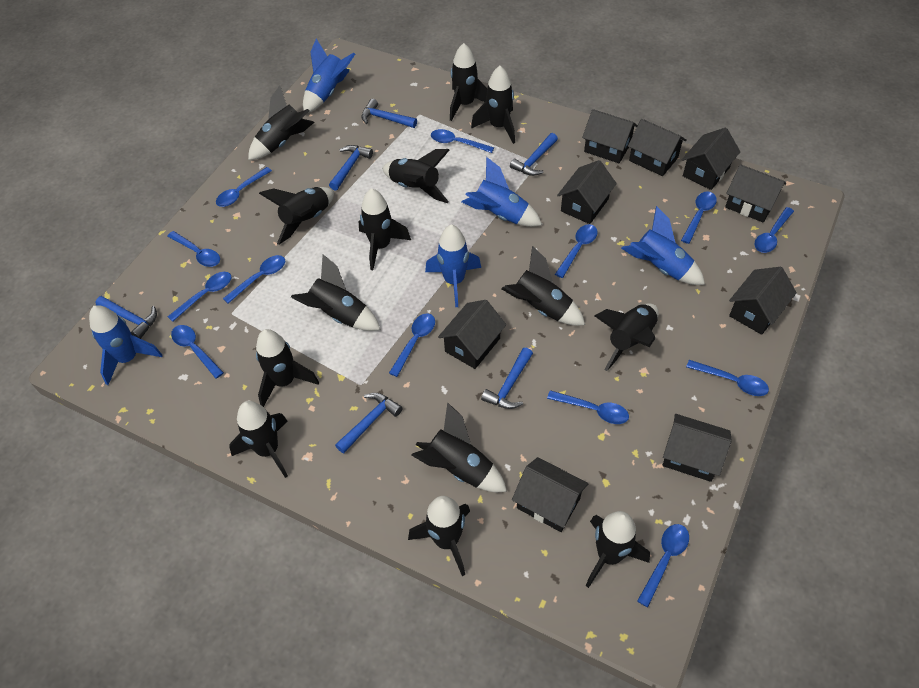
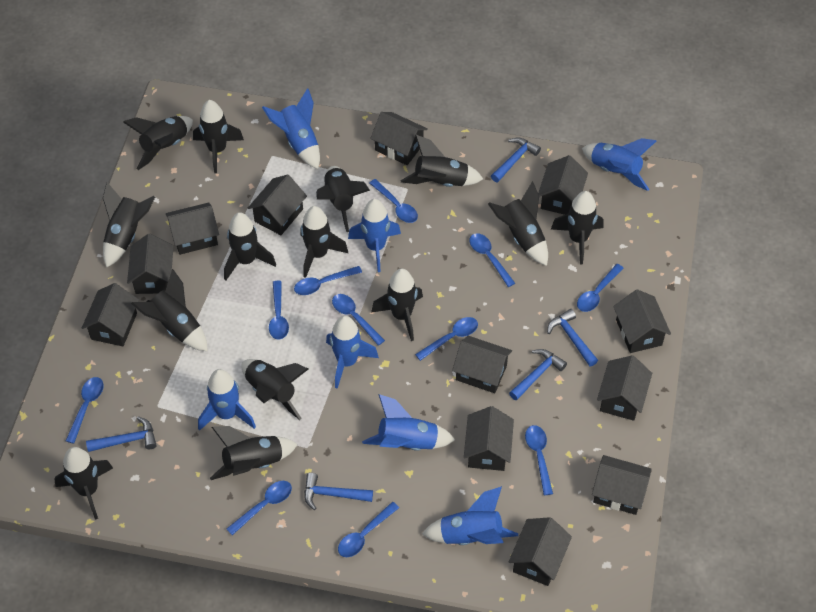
black house: [438,300,506,369] [512,457,588,532] [557,160,617,224] [582,109,638,163] [628,119,687,176] [663,414,732,482] [682,128,740,190] [725,164,786,222] [729,267,797,335] = 9 -> [82,283,139,346] [127,234,174,294] [166,202,219,255] [248,174,307,235] [370,112,428,165] [452,336,512,393] [464,406,514,471] [509,517,572,586] [538,155,588,215] [592,455,652,515] [597,355,652,421] [613,289,671,353] = 12
blue hammer: [95,296,157,339] [329,145,373,191] [335,393,403,454] [361,99,417,128] [481,347,533,409] [510,133,558,176] = 6 -> [86,416,157,452] [304,473,373,510] [491,137,541,182] [509,349,567,401] [547,309,598,367] = 5
blue rocket: [89,305,162,385] [303,39,355,113] [425,224,481,307] [462,157,542,227] [621,206,705,285] = 5 -> [198,369,256,431] [262,88,320,169] [326,316,379,389] [348,199,401,272] [362,394,455,451] [422,486,518,545] [582,138,656,191] = 7
blue spoon: [167,231,220,267] [168,272,231,322] [171,325,224,379] [216,167,272,207] [223,255,285,304] [389,313,435,377] [431,129,494,153] [547,390,629,424] [555,224,598,278] [637,524,689,607] [681,191,717,244] [686,360,769,396] [754,207,794,253] = 13 -> [66,377,104,444] [226,481,292,535] [269,281,289,340] [294,266,362,295] [332,294,385,346] [338,502,399,557] [369,179,418,223] [415,317,478,361] [469,233,515,287] [525,425,553,495] [577,264,624,312] = 11

